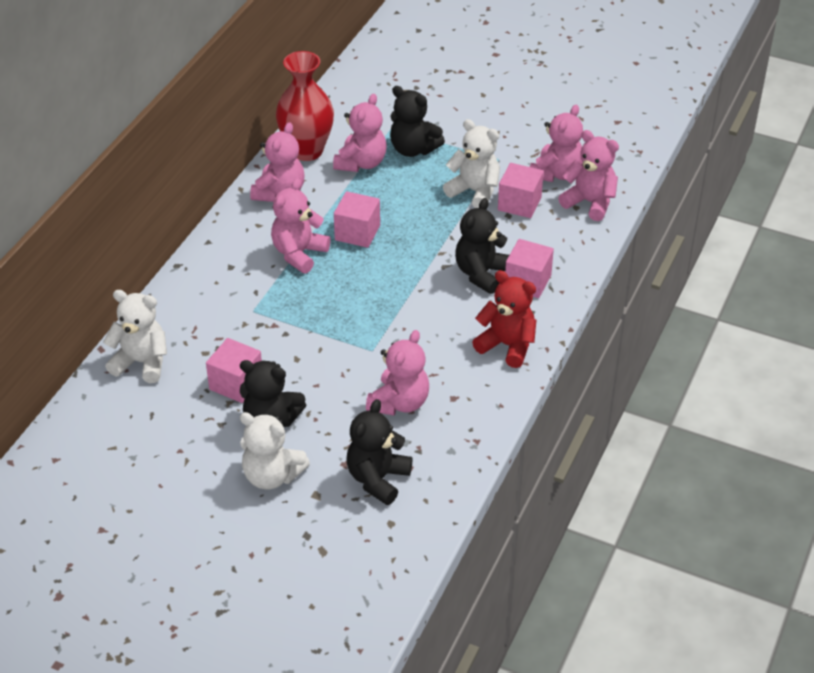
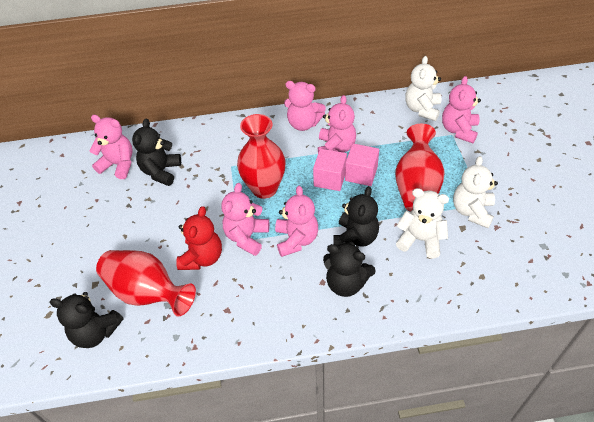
pink cube: [206,338,262,403] [334,191,380,248] [498,163,544,218] [505,239,554,298] = 4 -> [313,149,347,191] [345,143,379,186] = 2
red vase: [276,51,334,161] = 1 -> [96,250,196,317] [237,114,286,199] [395,124,445,212] = 3

